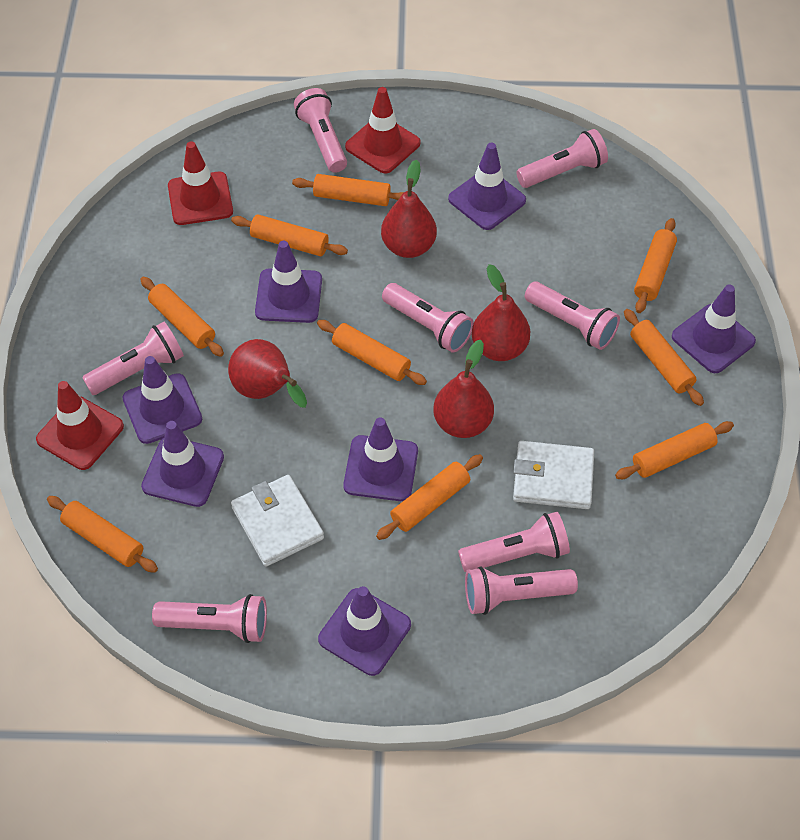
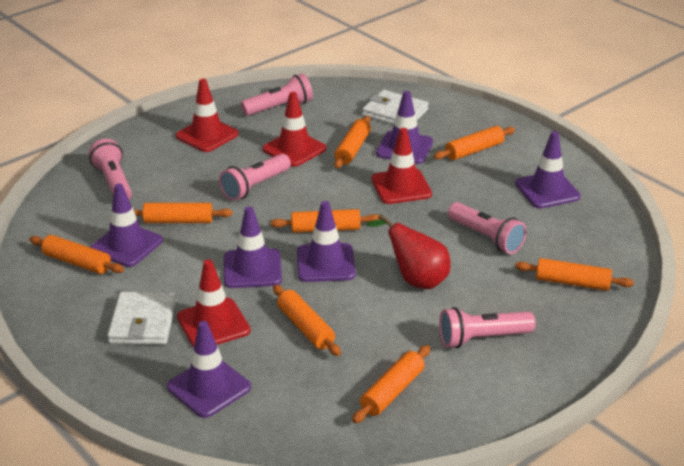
orange rolling pin: [47,496,158,573] [140,277,224,357] [231,214,348,256] [292,174,404,206] [317,320,427,385] [376,454,483,540] [615,421,734,479] [624,309,704,406] [634,218,677,313] = 9 -> [29,235,124,274] [133,203,233,223] [271,209,380,233] [273,285,341,356] [334,116,371,168] [352,345,430,423] [434,126,515,160] [515,258,634,291] = 8
pink flashlight: [82,322,184,395] [152,594,267,643] [294,88,347,173] [382,283,474,353] [458,512,570,572] [465,566,578,615] [516,129,608,188] [525,282,620,350] = 8 -> [89,139,132,200] [219,154,291,201] [241,73,313,116] [439,307,536,348] [448,202,527,254] = 5
purple traffic cone: [123,356,202,444] [141,421,224,507] [255,241,322,323] [318,586,411,676] [343,417,418,501] [448,142,526,230] [672,284,756,373] = 7 -> [90,184,163,267] [167,321,251,418] [224,206,282,288] [297,201,356,282] [376,91,433,164] [515,131,581,208] = 6
red pear: [228,339,307,408] [381,160,437,258] [433,340,494,438] [472,264,530,361] = 4 -> [367,214,451,289] = 1
red traffic cone: [36,381,124,470] [168,141,233,225] [345,87,421,174] = 3 -> [176,79,239,152] [177,260,250,348] [263,92,326,167] [371,128,432,204] = 4

